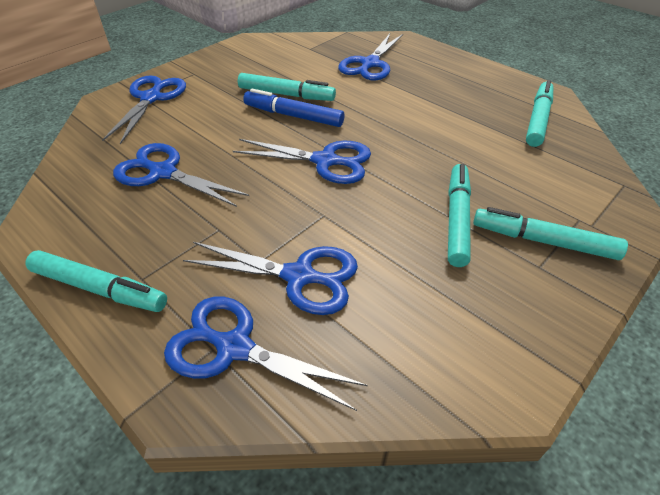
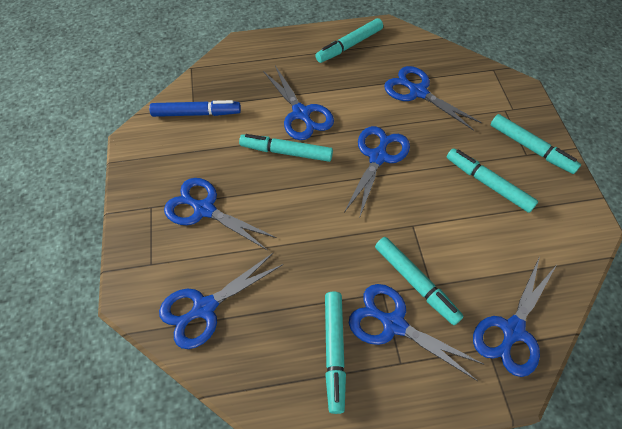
blue scissors: [102,75,186,144] [113,143,249,207] [164,297,368,411] [183,242,358,315] [233,139,371,184] [338,34,403,81] = 6 -> [159,252,283,349] [164,178,277,250] [263,66,334,140] [344,126,410,219] [349,284,483,381] [384,66,482,131] [473,256,556,377] = 7
turquoise marker: [25,250,167,312] [238,73,336,101] [448,164,471,267] [473,207,628,260] [526,80,553,147] = 5 -> [239,134,333,162] [315,18,383,63] [325,291,346,414] [375,237,463,325] [447,148,538,213] [491,114,581,174] = 6

